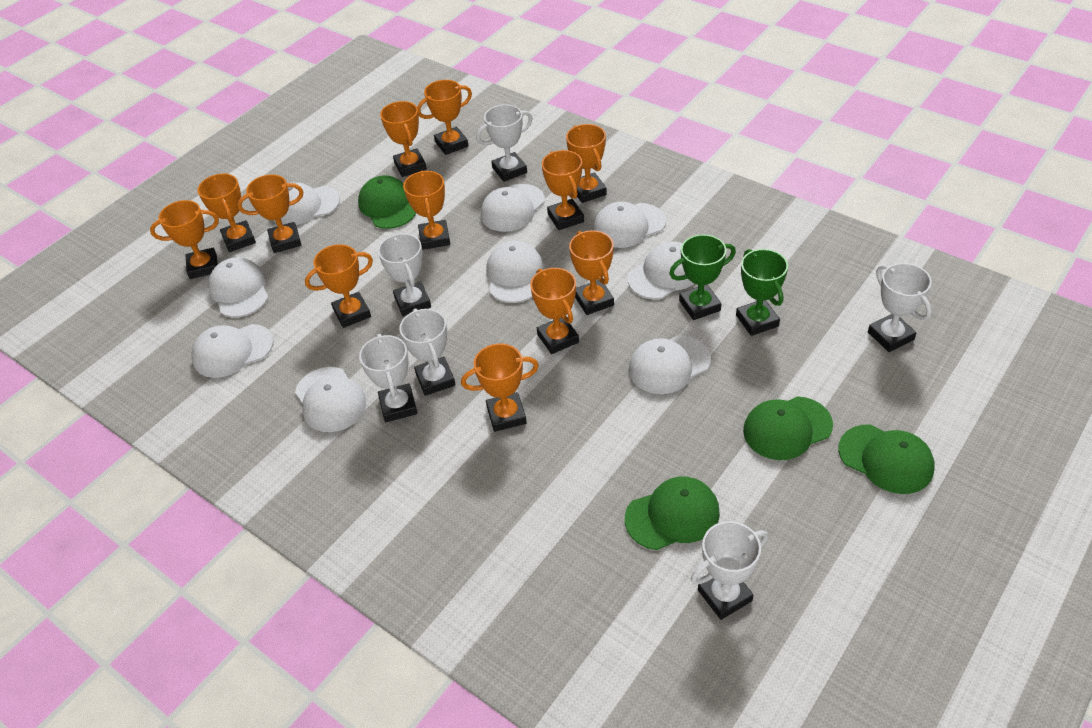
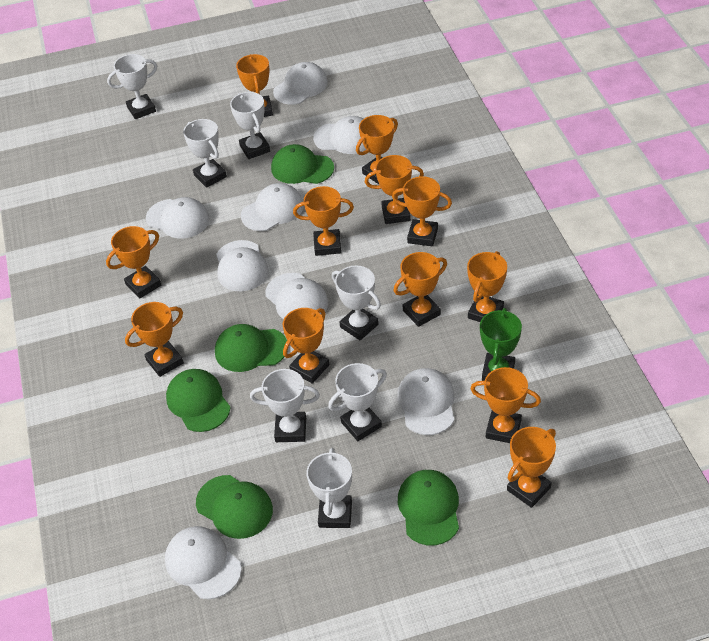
green cap: [358,175,416,229] [625,477,720,550] [743,396,833,460] [838,424,935,494] = 4 -> [166,369,231,432] [196,475,273,539] [215,324,288,372] [271,144,334,184] [398,470,459,546] = 5
green trophy: [669,234,736,320] [736,249,788,336] = 2 -> [480,308,522,381] = 1
white cap: [191,324,274,378] [208,257,269,317] [273,182,340,225] [295,367,366,432] [481,184,545,232] [486,241,543,303] [593,202,666,248] [628,241,694,299] [629,335,711,394] = 9 -> [146,197,210,239] [165,526,242,599] [216,240,269,291] [241,183,304,231] [265,273,328,319] [273,62,328,105] [313,116,366,154] [397,368,454,435] = 8
white trophy: [359,334,417,422] [378,233,431,317] [399,308,456,396] [476,104,533,182] [691,521,768,620] [868,263,932,352] = 6 -> [107,54,157,119] [183,119,227,188] [230,92,270,159] [250,369,320,442] [306,448,352,528] [328,363,387,441] [332,265,381,340] = 7

